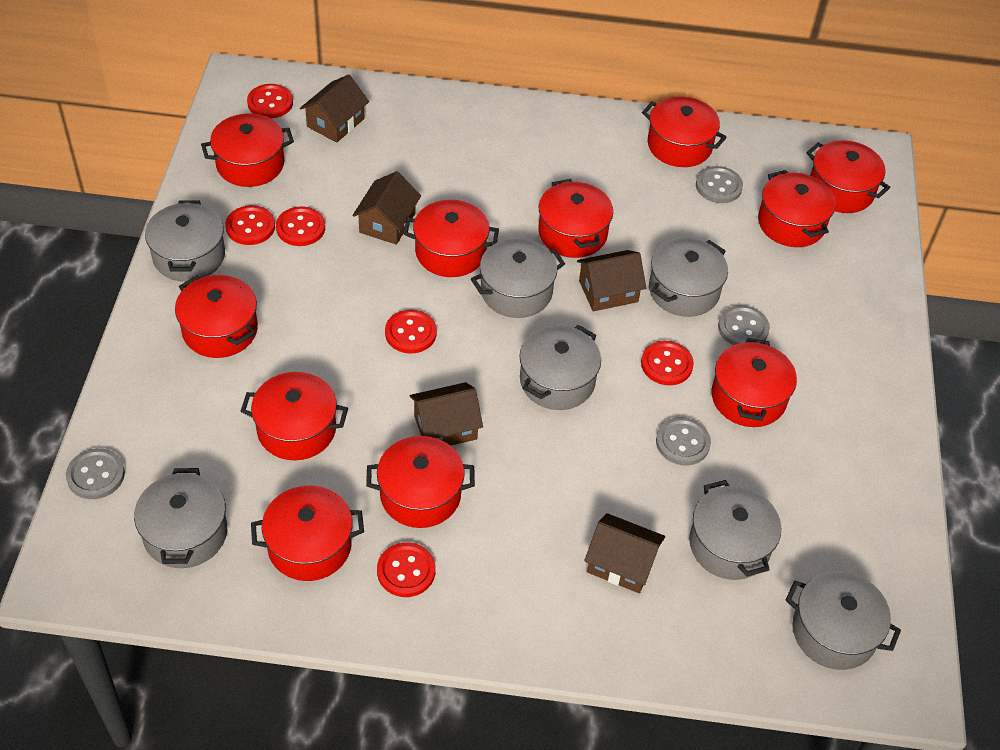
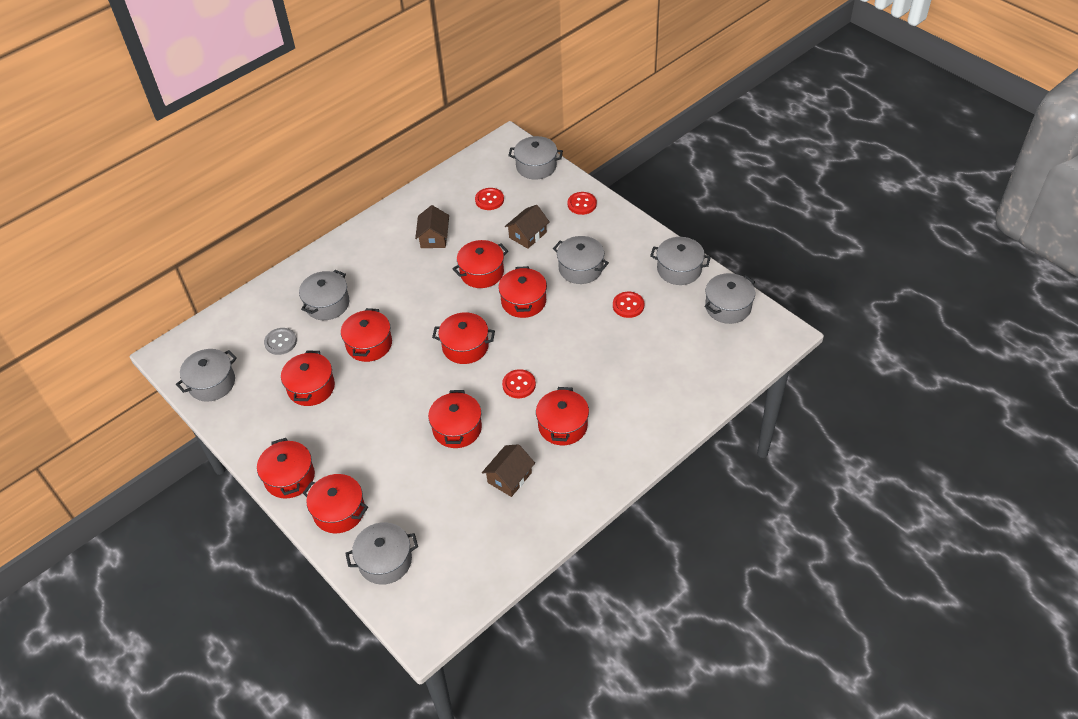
brown house: [300,75,369,143] [352,171,421,245] [410,382,483,446] [577,250,646,311] [584,513,665,593] = 5 -> [415,205,449,248] [482,444,535,497] [505,205,549,249] = 3
grey button: [66,448,125,499] [656,417,711,465] [696,166,743,203] [718,305,770,345] = 4 -> [264,328,297,355] = 1
red button: [225,205,275,245] [247,84,293,118] [276,206,325,246] [377,542,435,597] [385,309,437,354] [641,341,694,385] = 6 -> [475,188,504,210] [502,369,536,398] [568,192,597,215] [613,292,644,318] = 4
red pot: [175,275,258,358] [201,113,294,187] [241,372,348,460] [251,486,364,581] [366,436,475,528] [403,200,499,277] [538,179,613,258] [642,96,727,167] [712,338,797,427] [758,170,836,247] [806,140,890,213] = 11 -> [257,438,315,498] [281,350,335,406] [303,474,368,533] [341,308,392,362] [428,390,482,448] [432,312,495,364] [452,240,508,288] [498,266,547,318] [536,387,589,445] = 9

